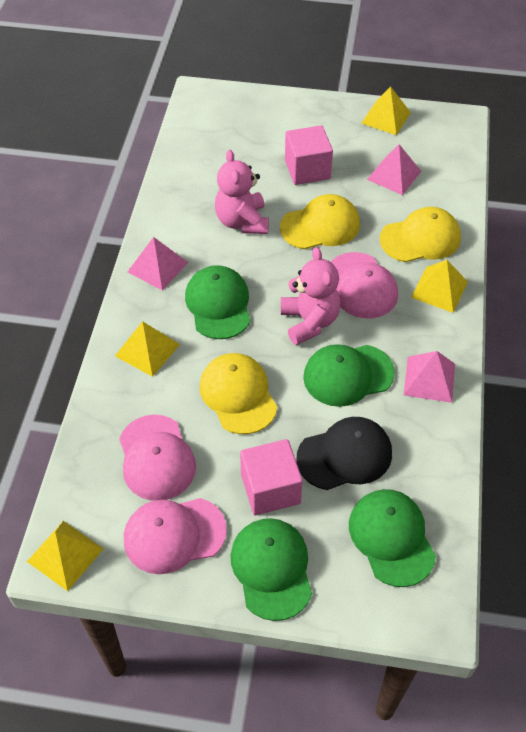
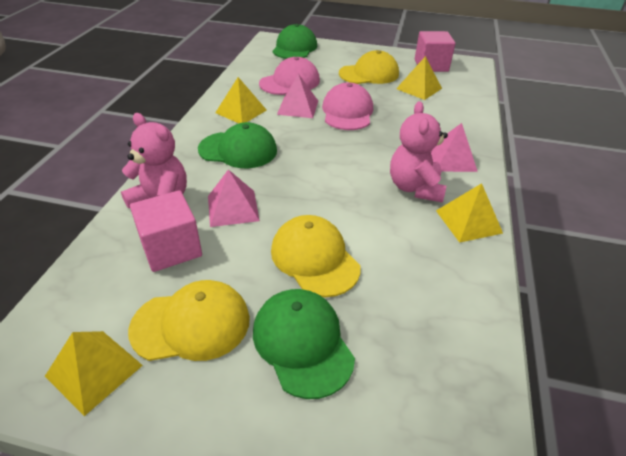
black cap: [296,417,392,490] = 1 -> none = 0
green cap: [185,265,251,339] [230,518,312,621] [303,344,395,407] [349,489,436,587] = 4 -> [198,122,277,168] [253,289,355,399] [272,24,317,59] = 3
pink cap: [119,415,196,501] [124,498,227,574] [331,252,398,318] = 3 -> [259,57,320,95] [322,82,373,130] = 2

